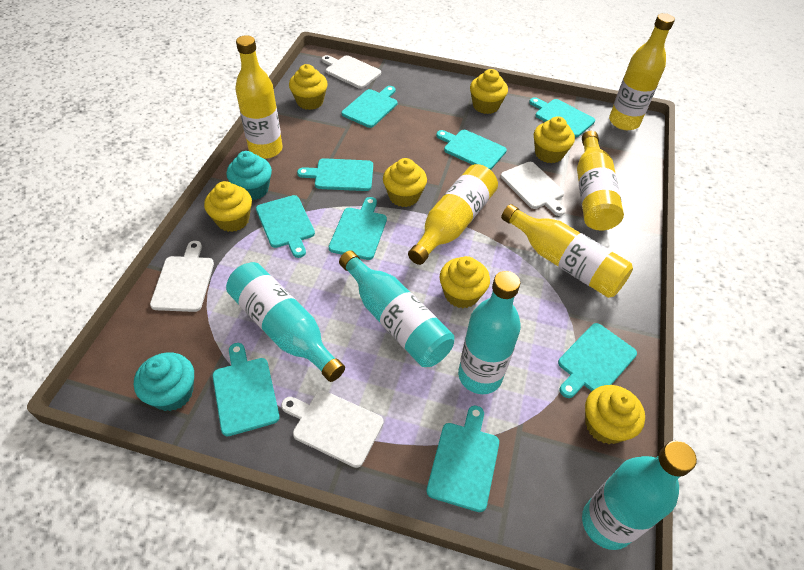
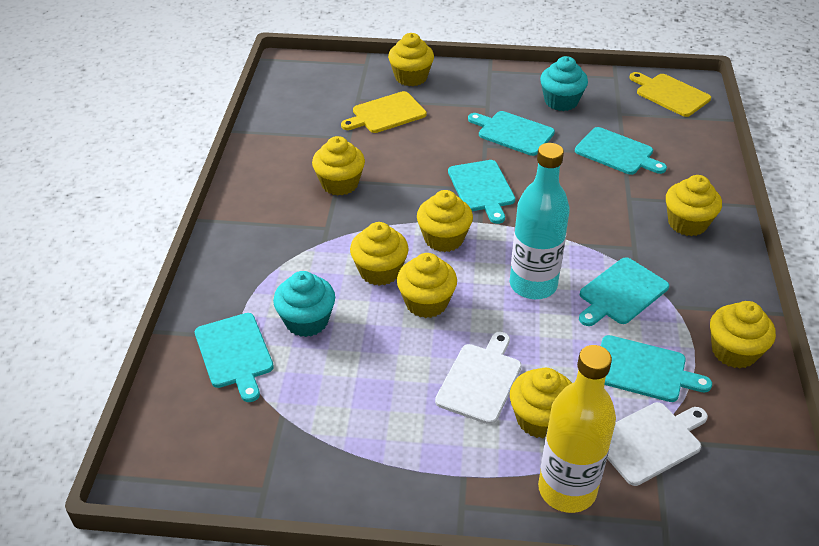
turquoise bottle: [226,262,345,382] [339,250,454,367] [458,271,521,394] [582,441,697,550] = 4 -> [510,143,570,299] = 1
turquoise cutting board: [213,343,280,436] [256,195,315,258] [297,158,373,191] [329,197,387,260] [342,86,397,128] [426,406,499,512] [436,130,507,170] [529,97,595,138] [558,323,637,398] = 9 -> [195,313,274,402] [448,160,515,224] [468,111,555,156] [575,127,667,175] [579,257,669,326] [601,335,712,402] = 6
white cutting board: [150,241,214,312] [281,390,384,468] [322,55,381,89] [501,162,565,216] = 4 -> [435,332,521,425] [607,402,708,486] = 2
yellow bottle: [235,35,283,159] [408,164,498,265] [501,204,633,298] [577,131,624,231] [609,13,675,130] = 5 -> [538,345,616,513] = 1
yellow cupcake: [204,181,252,232] [289,64,328,110] [383,158,427,207] [440,256,490,308] [470,69,508,114] [534,116,575,163] [585,385,645,444] = 7 -> [312,136,365,196] [350,222,409,286] [388,33,434,86] [397,253,457,318] [417,190,473,252] [510,368,572,439] [666,175,722,236] [710,301,776,368] = 8
yellow cutting board: none = 0 -> [341,91,427,133] [629,72,711,117] = 2

